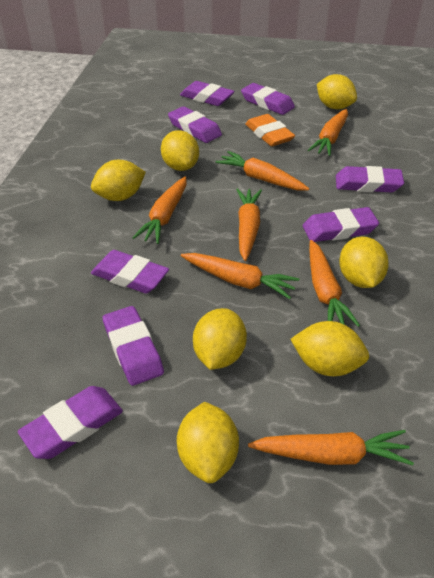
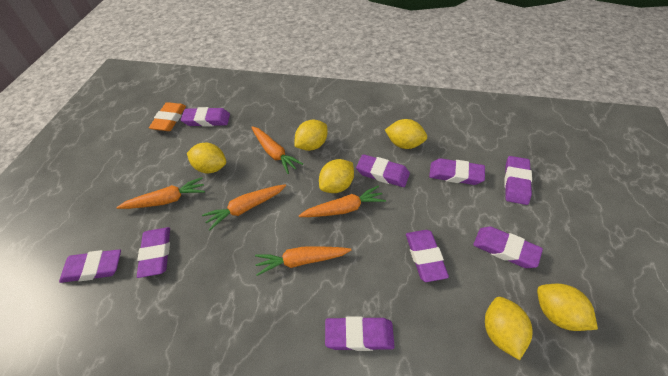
orange carrot: [132,177,187,244] [181,253,299,299] [215,151,309,191] [236,188,262,261] [248,430,414,465] [308,109,348,156] [309,240,360,327] = 7 -> [116,177,205,209] [202,184,286,230] [251,126,303,174] [255,247,351,276] [299,186,386,217] = 5
purple eraser: [18,386,123,459] [91,250,169,293] [103,306,164,386] [168,106,222,143] [180,81,235,106] [241,83,295,115] [303,207,379,242] [336,166,404,192] = 8 -> [59,249,121,283] [137,227,170,278] [181,107,230,127] [325,316,395,351] [356,154,410,187] [406,230,449,282] [429,158,485,185] [473,227,543,268] [505,156,532,205] = 9
yellow lemon: [91,160,146,201] [161,130,199,171] [177,402,239,483] [193,308,247,370] [290,321,369,376] [317,74,357,109] [339,237,389,288] = 7 -> [187,143,226,173] [294,120,327,151] [319,159,354,193] [385,119,427,149] [485,297,532,360] [537,284,598,331] = 6

